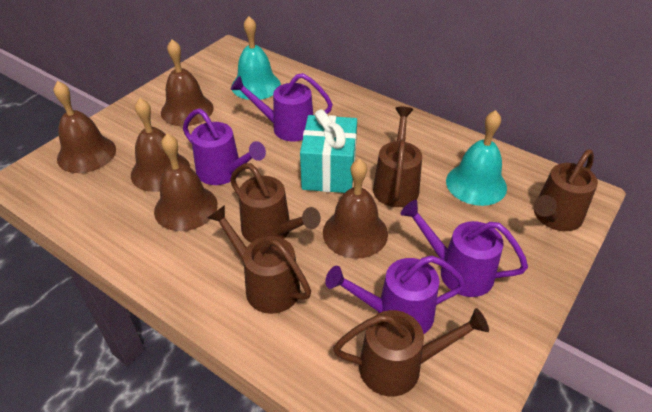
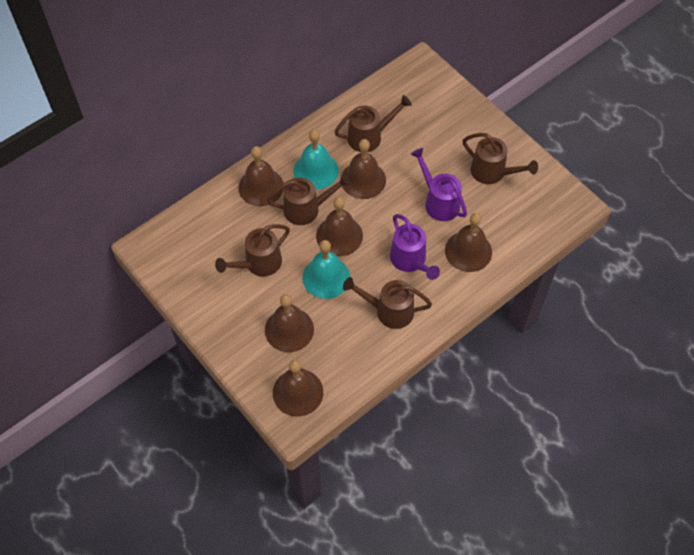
brown bell: [54,81,116,173] [131,98,190,192] [154,134,218,231] [161,39,214,126] [323,158,388,259] = 5 -> [238,146,284,206] [265,294,314,352] [273,360,323,417] [316,197,363,256] [342,139,386,199] [445,213,492,272] = 6
purple watering can: [183,108,266,185] [231,73,333,141] [325,255,466,334] [400,200,528,297] = 4 -> [390,214,440,280] [411,148,467,221] = 2
turquoise gift: [300,109,357,193] = 1 -> none = 0

